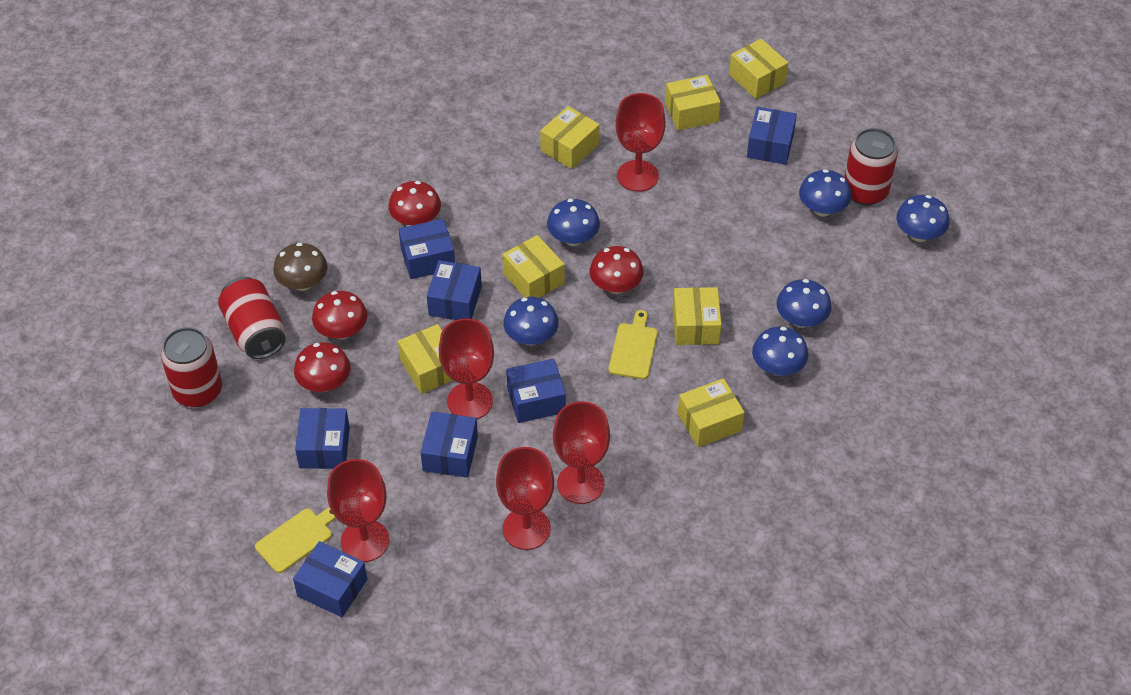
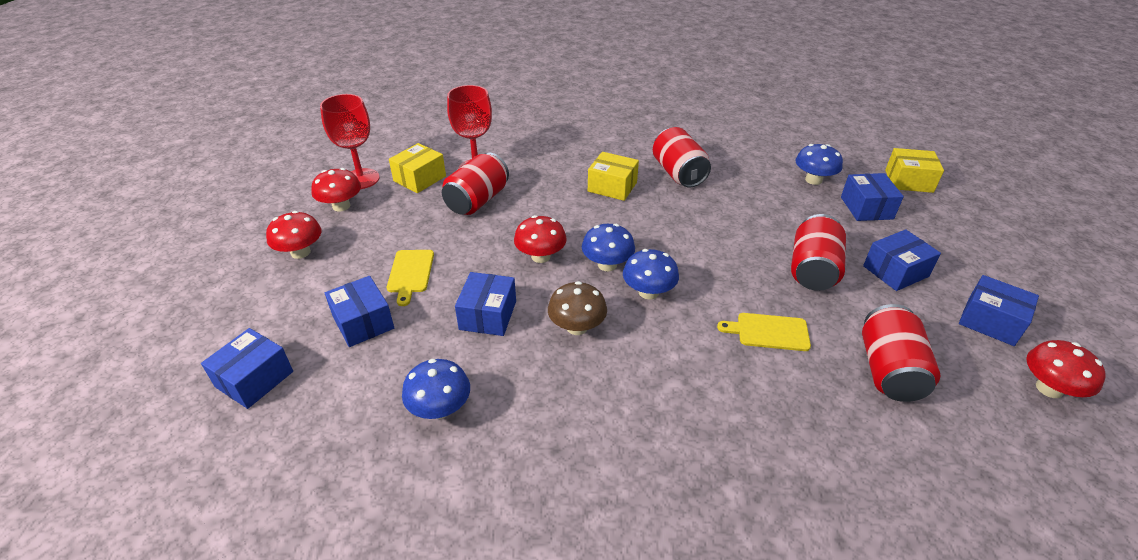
blue box: [293,541,367,617] [295,408,350,469] [399,219,455,279] [420,412,478,478] [427,260,482,320] [506,359,566,423] [747,107,797,165] = 7 -> [201,328,293,409] [325,276,394,347] [455,272,516,336] [841,173,904,221] [863,229,941,291] [959,275,1039,346] = 6
blue mushroom: [503,297,559,345] [547,199,600,246] [752,327,808,376] [776,279,832,328] [799,169,851,217] [896,195,949,242] = 6 -> [402,359,470,419] [582,224,635,271] [623,249,679,300] [795,144,843,185] = 4
red can: [161,327,222,407] [218,277,286,359] [844,128,898,205] = 3 -> [442,152,509,215] [653,127,711,187] [791,214,846,291] [862,304,940,402] = 4
red goblet: [327,459,389,562] [439,318,494,419] [496,447,554,550] [553,401,610,504] [615,93,666,192] = 5 -> [320,94,380,189] [447,85,492,168] = 2
yellow box: [398,324,453,394] [502,235,565,298] [540,106,599,169] [665,75,721,131] [672,287,721,345] [678,378,745,447] [729,39,788,99] = 7 -> [389,143,446,193] [588,152,639,201] [885,148,944,193] = 3

